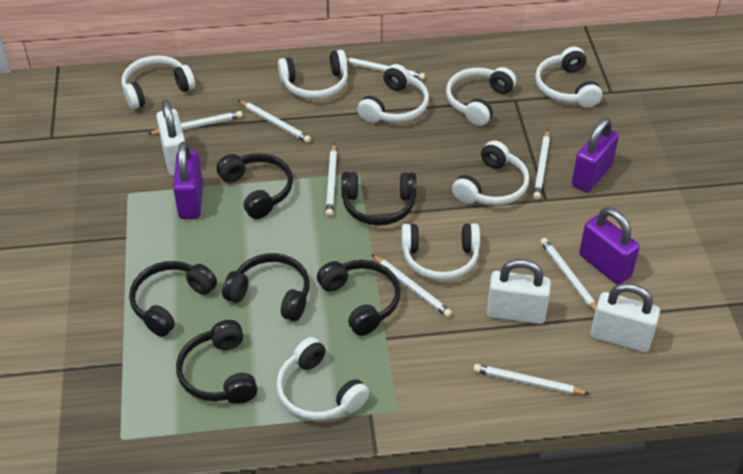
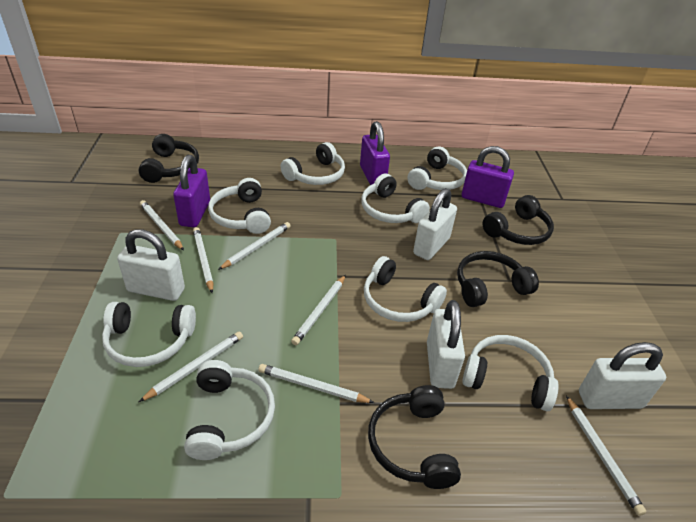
black headphones: [129,261,217,337] [176,320,257,404] [216,153,293,219] [222,253,309,321] [317,260,401,336] [341,172,417,226] = 6 -> [139,134,199,183] [368,385,461,489] [457,251,539,307] [482,195,554,245] = 4
white padlock: [156,100,185,176] [487,259,551,324] [590,283,660,353] = 3 -> [117,229,185,301] [413,188,457,260] [427,300,465,389] [579,342,666,409] = 4
white pencil: [148,111,243,134] [238,100,311,143] [326,144,337,217] [347,58,425,80] [371,254,452,317] [473,364,589,395] [533,130,550,200] [540,238,597,312] = 8 -> [139,331,243,402] [140,200,184,251] [193,227,213,293] [218,222,291,270] [258,364,375,403] [291,275,346,345] [566,396,647,516] = 7

